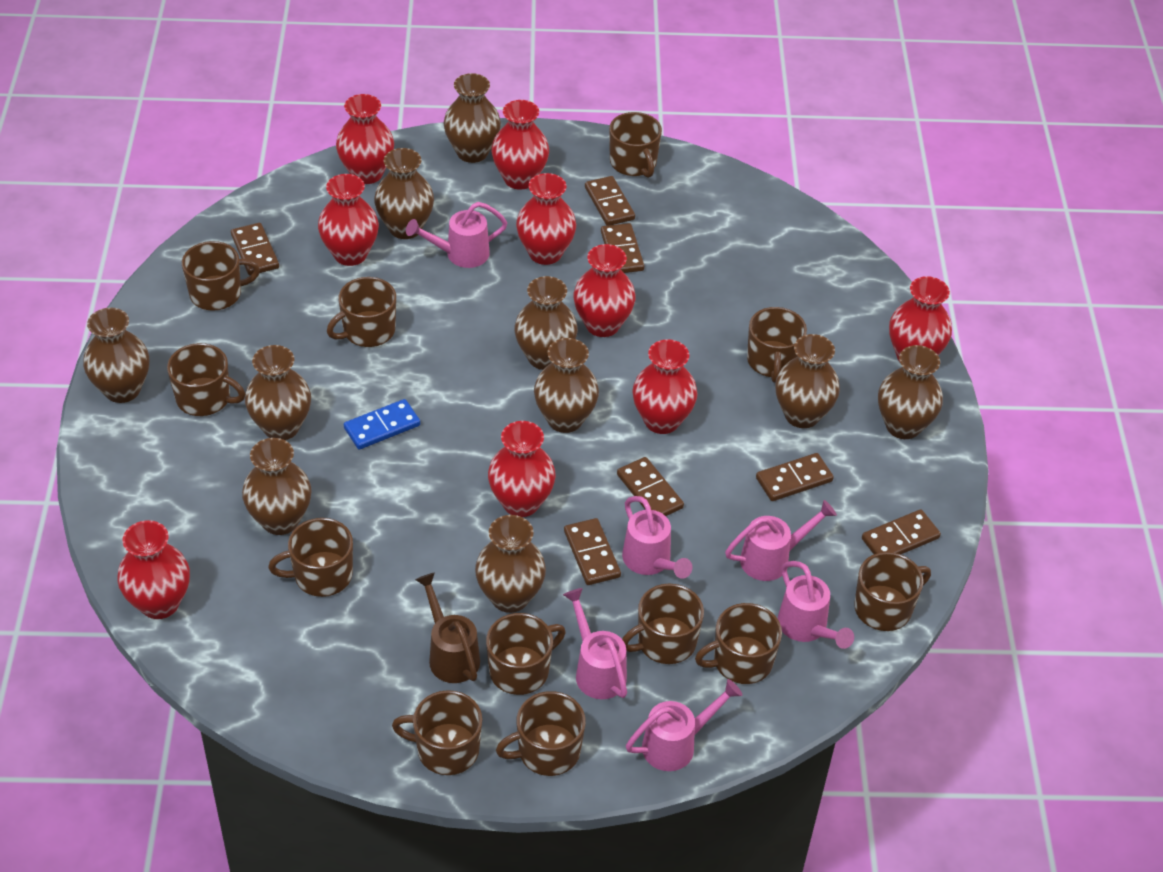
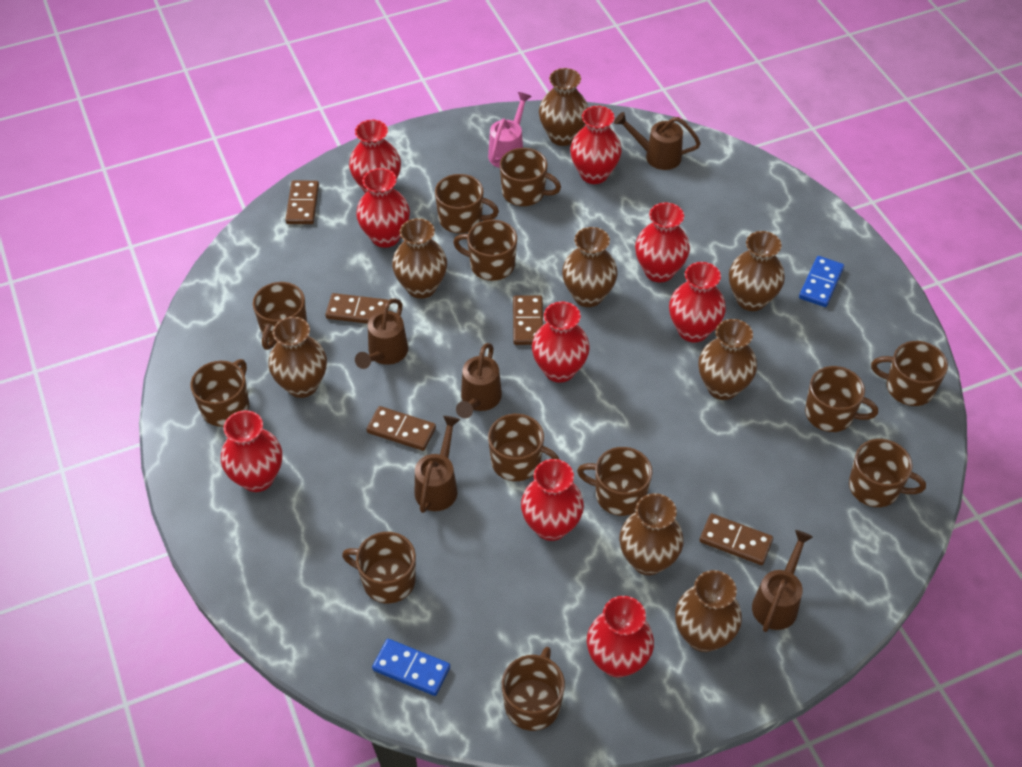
blue domino: [344,399,420,450] = 1 -> [372,639,450,696] [799,256,844,307] = 2
brown domino: [231,223,279,275] [564,518,621,585] [585,176,635,226] [601,223,644,273] [617,457,684,516] [756,453,834,501] [862,509,941,554] = 7 -> [285,180,319,224] [325,293,388,324] [367,406,436,451] [513,295,543,345] [700,514,773,565] = 5
brown vase: [83,308,149,403] [242,438,312,535] [245,345,311,440] [374,148,434,239] [444,73,501,163] [475,515,546,613] [514,276,578,370] [534,338,599,433] [775,334,840,428] [878,345,943,439] = 10 -> [268,317,327,398] [392,218,447,299] [539,68,588,146] [562,227,618,307] [619,493,684,575] [675,570,742,652] [698,319,757,400] [729,231,785,311] = 8
brown watering can: [415,572,480,683] = 1 -> [355,298,408,369] [415,416,460,513] [456,343,502,418] [614,112,701,170] [752,530,813,632] = 5
pink watering can: [406,202,507,268] [563,588,627,699] [622,496,693,578] [626,679,742,771] [725,500,837,581] [778,561,854,649] = 6 -> [488,92,532,168] = 1

